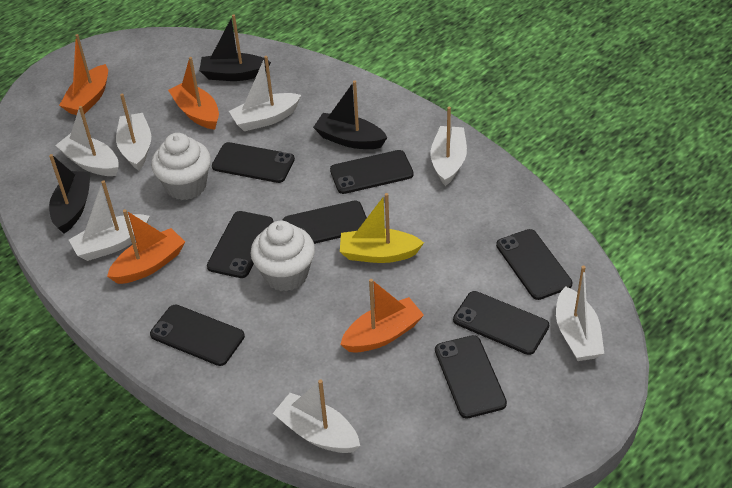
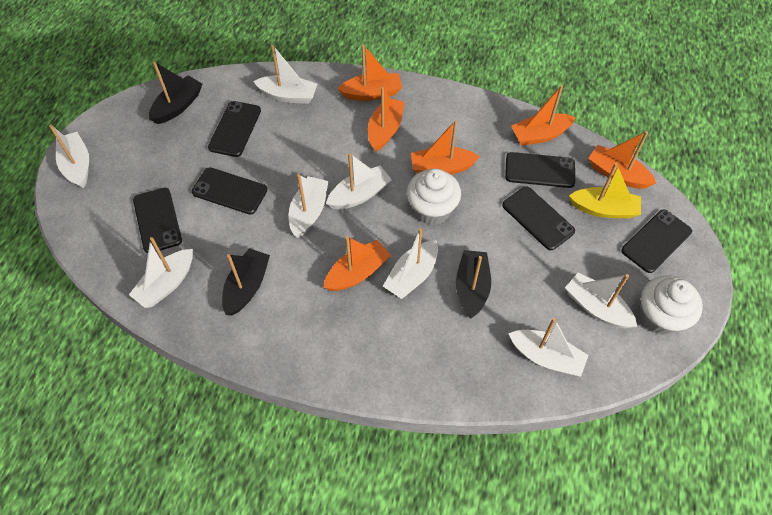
black phone: [150,305,245,366] [207,211,273,278] [212,142,295,183] [283,201,367,244] [330,150,414,194] [435,335,507,418] [453,291,549,355] [496,229,573,300] = 8 -> [133,188,182,253] [192,167,267,215] [208,101,261,157] [502,187,575,250] [505,152,575,188] [621,209,692,273] = 6
orange boat: [59,34,108,115] [107,209,185,284] [168,57,219,130] [340,279,424,352] = 4 -> [323,236,391,291] [337,44,402,101] [368,87,405,152] [411,120,480,175] [511,85,576,146] [588,131,656,189] = 6
white boat: [55,106,118,176] [69,180,150,261] [116,93,151,170] [229,56,301,131] [273,380,360,453] [430,107,467,186] [556,266,604,361] = 7 -> [49,125,89,188] [129,237,193,308] [253,45,318,104] [289,174,329,238] [326,153,392,209] [383,228,438,299] [508,318,589,377] [565,272,637,328] = 8

